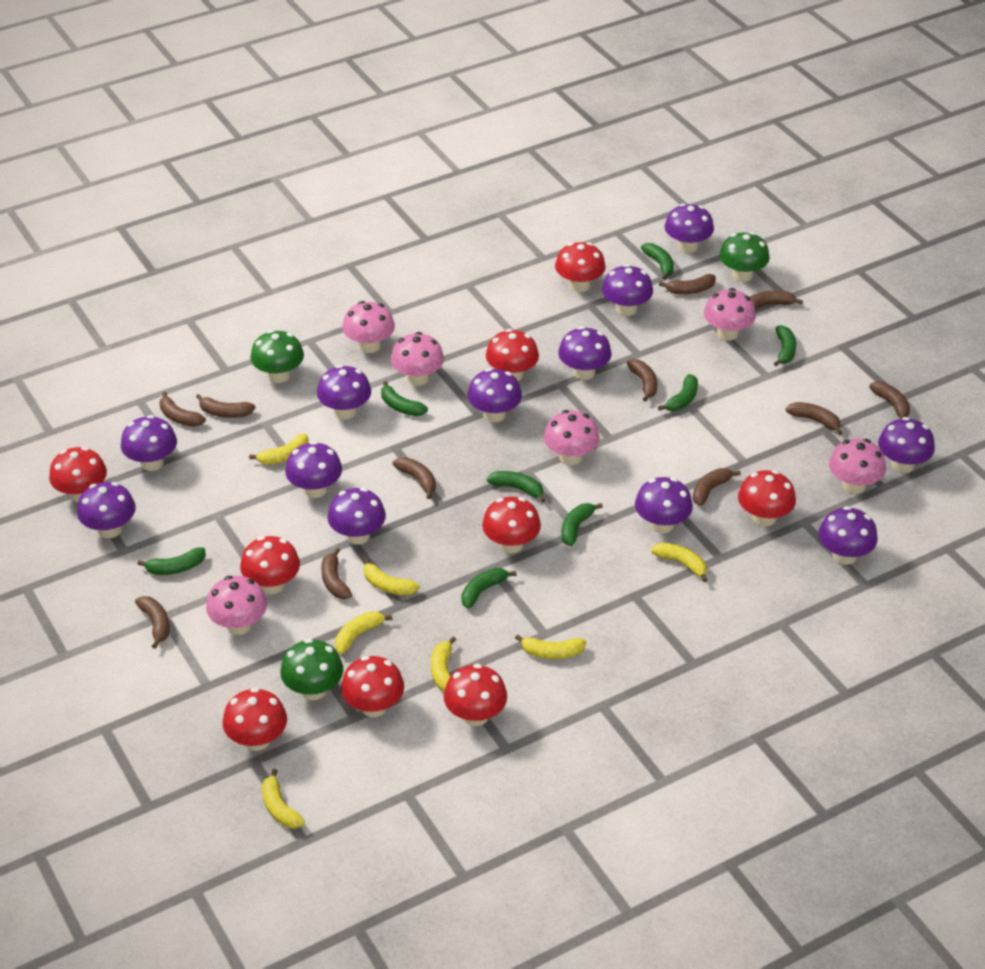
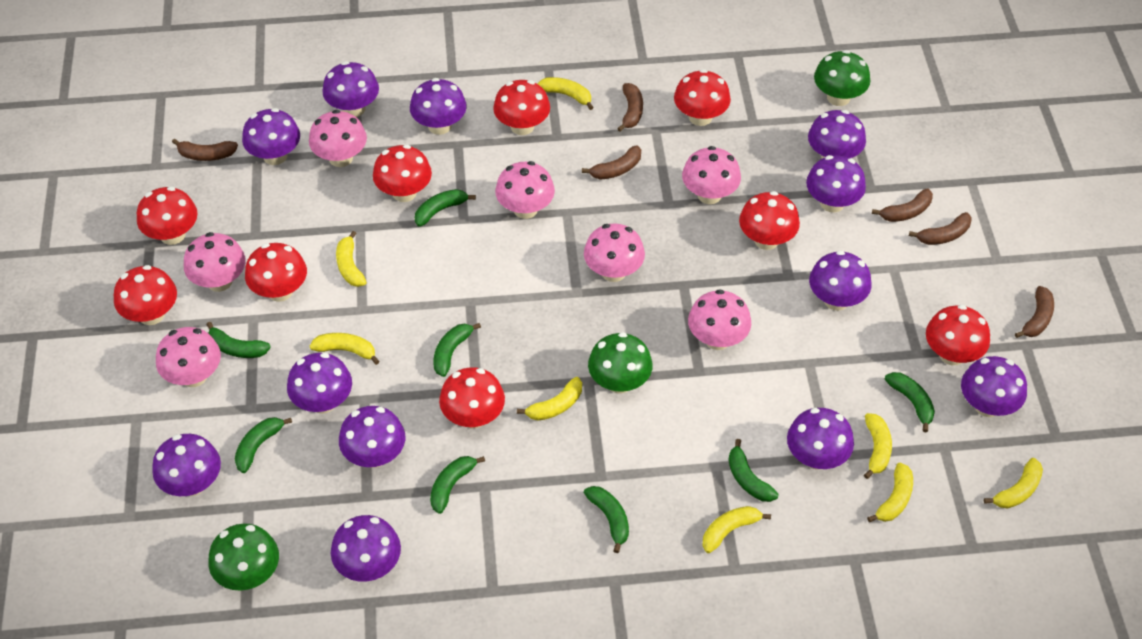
brown banana: [135,596,170,649] [160,392,206,427] [196,394,255,418] [321,548,352,599] [393,457,436,499] [627,359,657,402] [659,274,716,294] [693,468,741,506] [750,291,803,309] [786,402,843,435] [869,382,910,419] = 11 -> [172,139,238,161] [582,145,641,180] [617,83,643,132] [872,189,933,222] [909,212,972,245] [1015,286,1054,338] = 6
pink mushroom: [206,576,267,635] [342,301,395,353] [391,332,444,386] [544,410,599,465] [704,288,756,341] [829,439,886,494] = 6 -> [156,327,221,387] [184,232,246,292] [309,110,367,167] [495,161,555,219] [584,223,645,282] [682,146,741,204] [688,289,751,350] = 7
yellow banana: [249,434,309,465] [262,769,305,828] [335,611,392,654] [363,558,420,595] [431,637,456,692] [515,634,586,659] [651,542,707,582] = 7 -> [310,333,380,365] [336,231,367,287] [517,377,582,421] [538,77,594,110] [703,506,771,553] [864,413,892,479] [867,463,913,522] [984,458,1043,508] = 8

